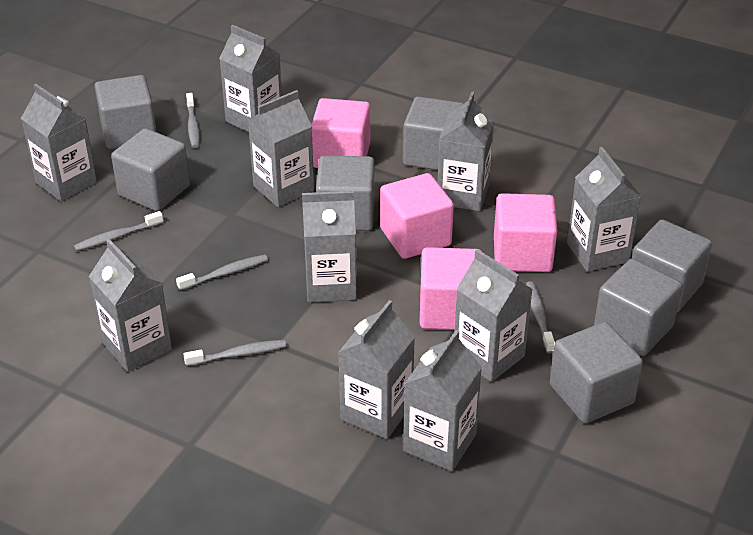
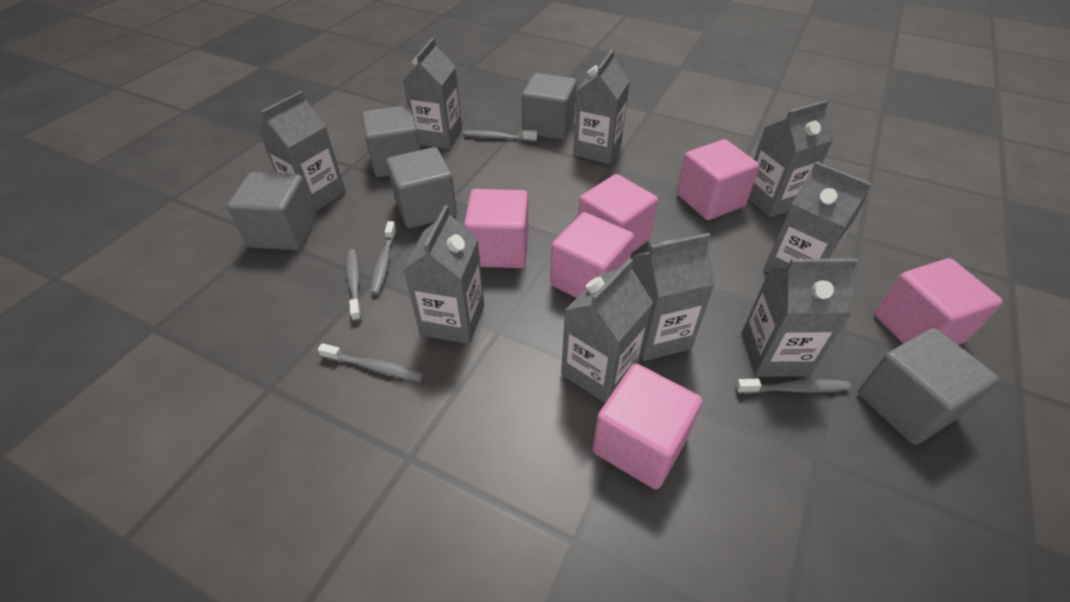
grey carton: [21,84,97,202] [89,239,172,372] [219,25,282,132] [248,90,314,207] [302,191,357,303] [338,300,415,439] [403,330,482,471] [437,92,494,211] [455,249,533,382] [567,147,642,272] = 10 -> [259,91,346,211] [402,37,462,149] [403,205,484,344] [561,258,653,403] [573,49,630,164] [632,233,715,361] [741,258,858,377] [748,100,833,218] [764,162,872,272] = 9
grey cube: [94,75,157,149] [111,128,190,211] [316,156,375,231] [403,96,463,170] [550,322,643,423] [594,259,682,356] [632,220,712,312] = 7 -> [227,172,316,250] [362,105,421,177] [386,147,457,228] [522,73,577,140] [858,328,999,445] = 5
pink cube: [311,98,370,168] [380,173,454,259] [420,247,482,330] [494,193,558,272] = 4 -> [464,189,528,268] [550,212,634,298] [578,174,658,253] [592,364,703,489] [677,139,760,220] [875,258,1003,345] = 6

